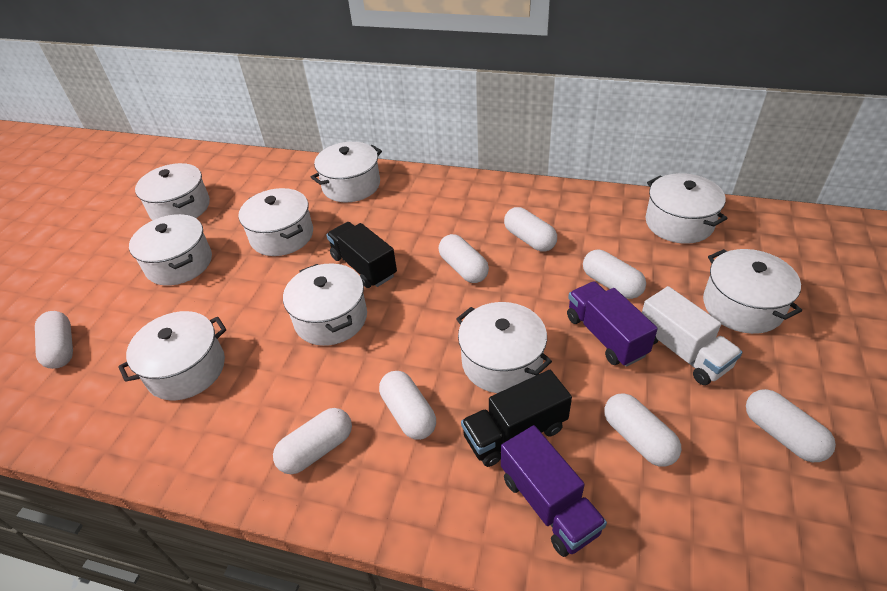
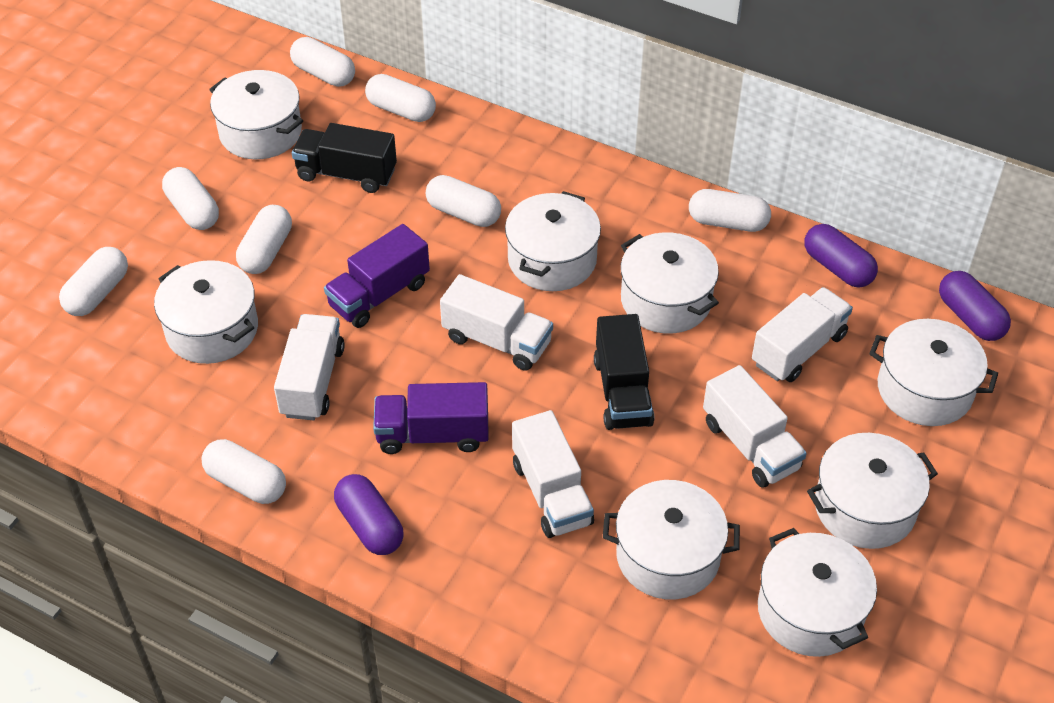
purple capsule: none = 0 -> [334,474,404,555] [804,224,878,288] [939,271,1011,341] = 3
white pot: [118,311,226,400] [129,214,212,286] [135,163,210,220] [239,188,313,256] [283,263,367,346] [311,142,382,203] [456,302,552,393] [645,173,728,244] [703,249,802,334] = 9 -> [154,260,258,364] [209,70,303,159] [505,191,601,291] [603,480,740,599] [620,232,719,334] [758,528,877,657] [807,433,938,549] [869,319,998,426] = 8
white truck: [642,286,743,385] = 1 -> [274,314,345,421] [440,274,553,371] [512,410,594,538] [703,365,807,488] [752,287,853,382] = 5

